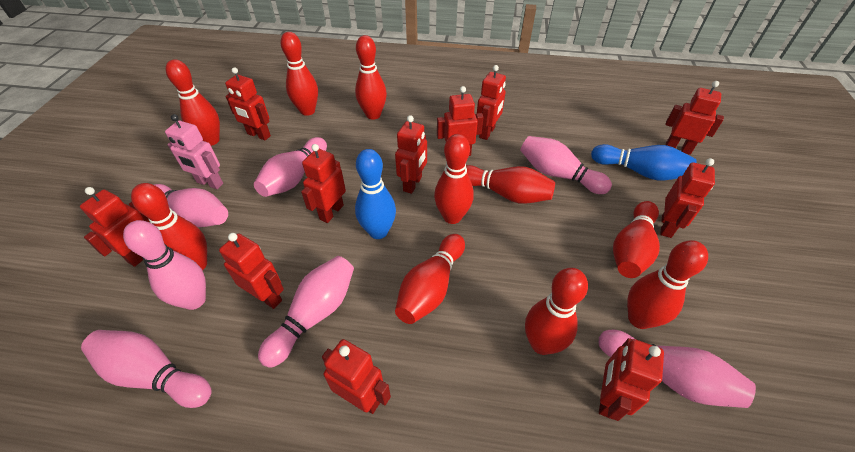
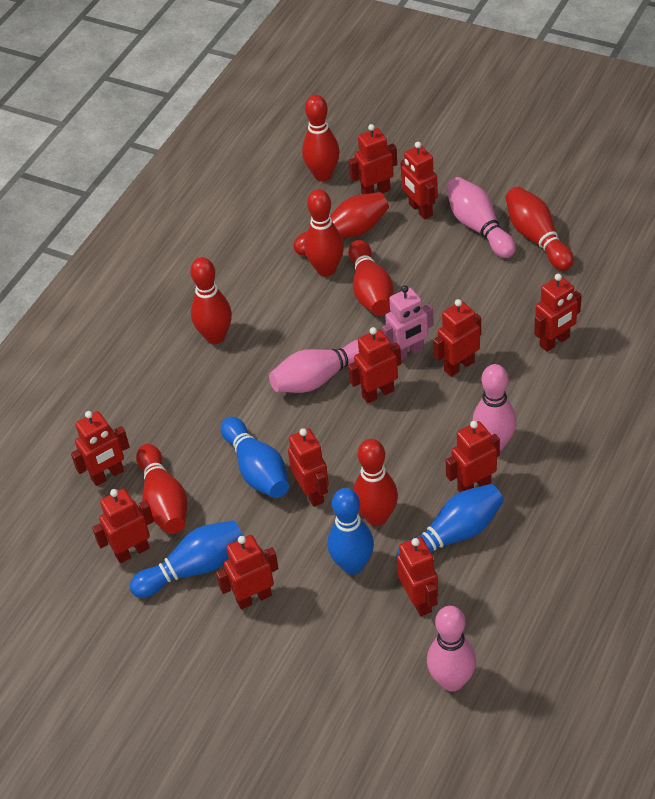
blue bowling pin: [355,149,396,239] [591,144,697,180] = 2 -> [130,520,243,598] [221,417,289,498] [327,488,374,575] [396,484,504,558] = 4
pink bowling pin: [81,330,211,408] [123,220,206,310] [154,184,228,227] [254,137,327,197] [258,256,354,368] [520,136,612,194] [599,330,756,408] = 7 -> [269,340,359,393] [427,606,476,692] [446,177,516,258] [473,364,517,451] = 4
red bowling pin: [131,183,207,270] [166,59,220,146] [280,32,318,116] [355,35,387,120] [395,234,465,324] [434,134,474,224] [466,165,555,204] [525,268,588,355] [613,201,660,278] [627,240,708,329] = 10 -> [136,444,188,534] [190,257,232,344] [293,192,389,256] [302,95,340,181] [304,189,344,277] [348,240,394,316] [353,439,398,526] [505,187,574,271] = 8

